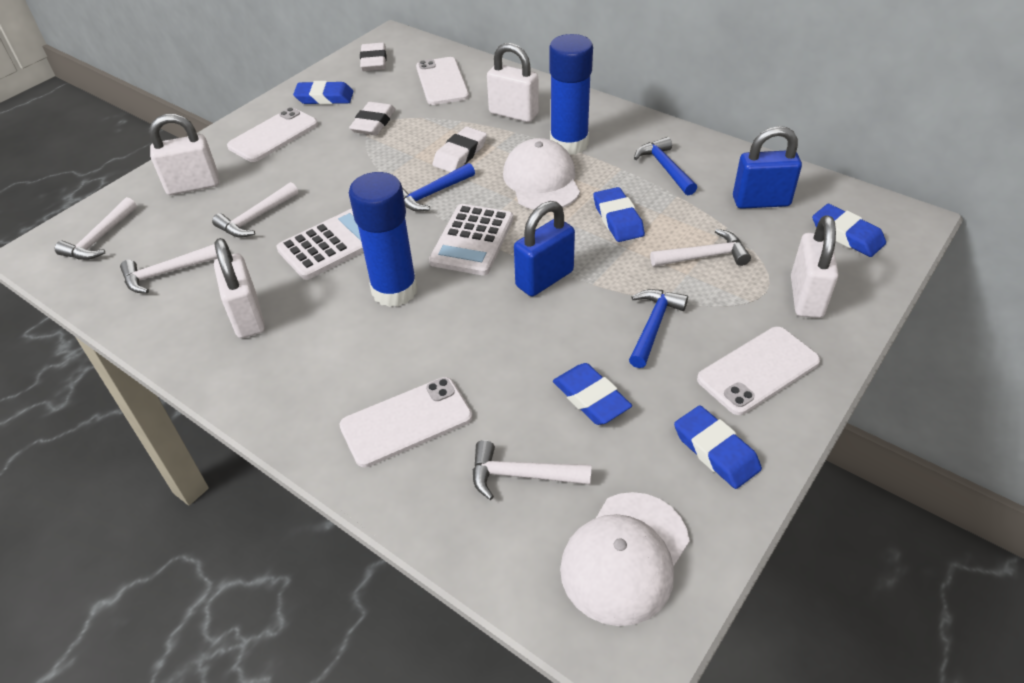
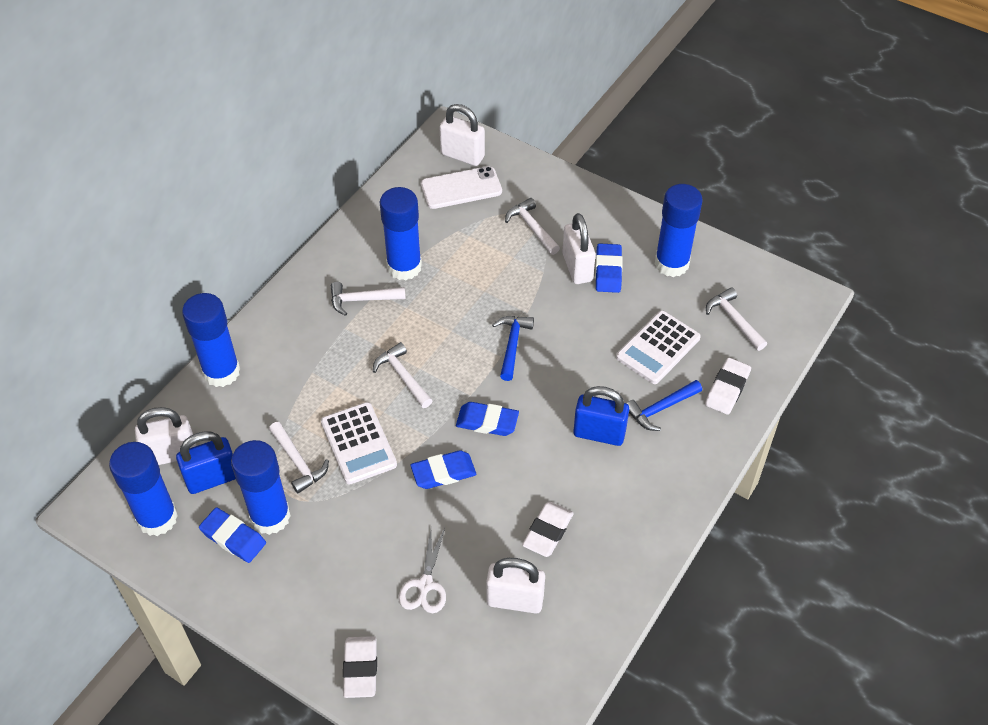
blue eraser: [293,81,353,105] [553,363,632,425] [593,187,645,242] [674,406,762,489] [812,204,886,257] = 5 -> [199,507,266,563] [410,450,476,489] [456,402,519,436] [595,243,623,293] = 4
blue glue stick: [349,172,418,307] [549,34,593,155] = 2 -> [109,442,178,536] [182,293,240,387] [231,440,291,535] [380,187,422,280] [655,184,703,277] = 5
blue hammer: [402,163,475,212] [629,289,688,368] [634,137,697,195] = 3 -> [492,316,534,381] [626,380,702,431] = 2
white cap: [503,138,580,210] [560,492,690,626] = 2 -> none = 0
white phone: [227,107,318,162] [339,377,473,467] [416,57,469,105] [697,327,820,415] = 4 -> [421,166,502,209] = 1
white scissors: none = 0 -> [399,528,446,613] = 1

